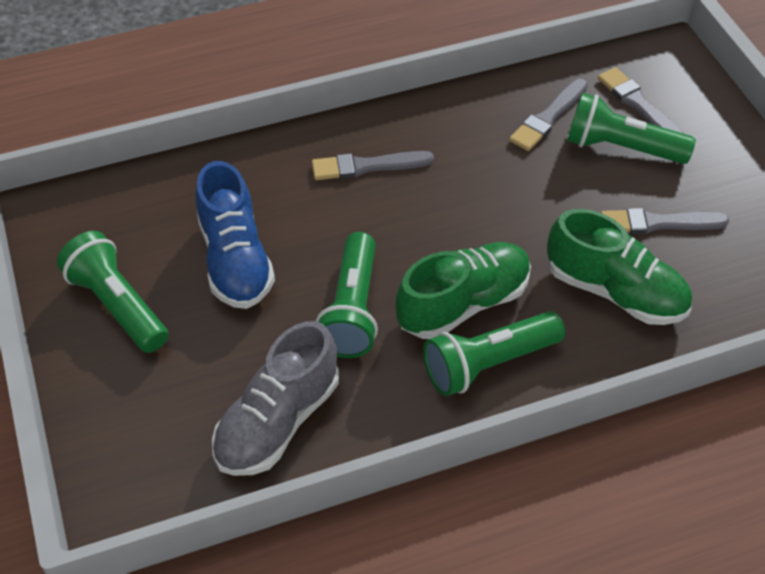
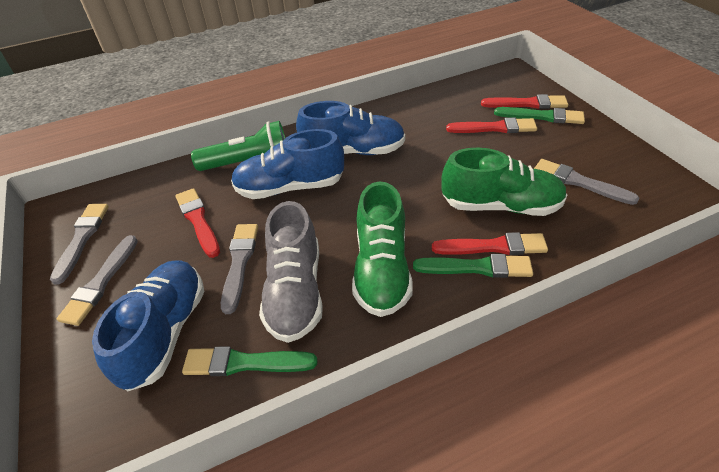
blue shoe: [195,161,275,309] = 1 -> [92,260,204,391] [231,129,344,199] [296,101,405,155] = 3
green brush: none = 0 -> [182,347,318,376] [413,254,533,278] [494,107,585,124] = 3
green flashlight: [57,231,168,353] [316,232,378,358] [423,311,565,396] [567,93,696,164] = 4 -> [191,121,285,171] = 1
red brush: none = 0 -> [175,188,220,258] [432,232,548,255] [446,117,537,133] [481,94,568,109] = 4

